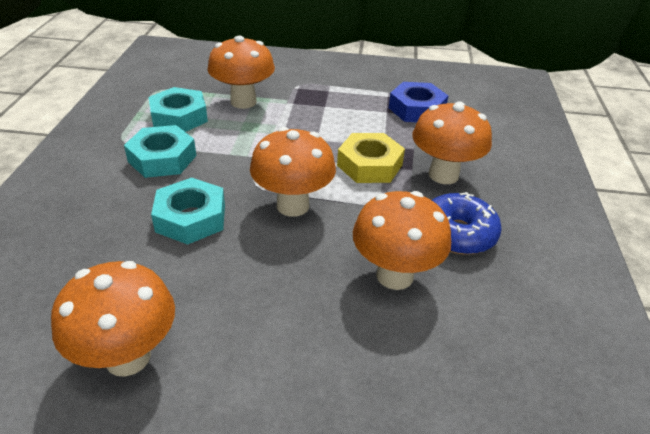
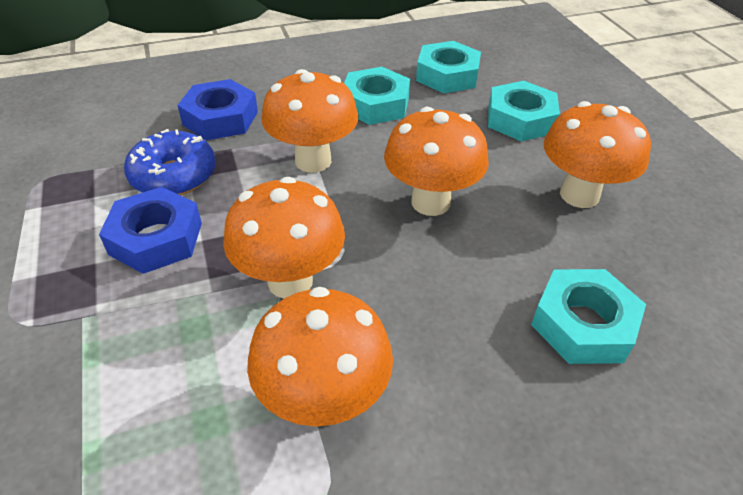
blue nut: [389,82,448,122] = 1 -> [99,187,202,274] [177,79,258,140] = 2
turquoise nut: [124,125,196,178] [149,87,208,132] [151,178,225,245] = 3 -> [344,67,410,125] [416,41,481,93] [488,81,560,142] [531,269,646,364] = 4
yellow nut: [337,133,405,183] = 1 -> none = 0

